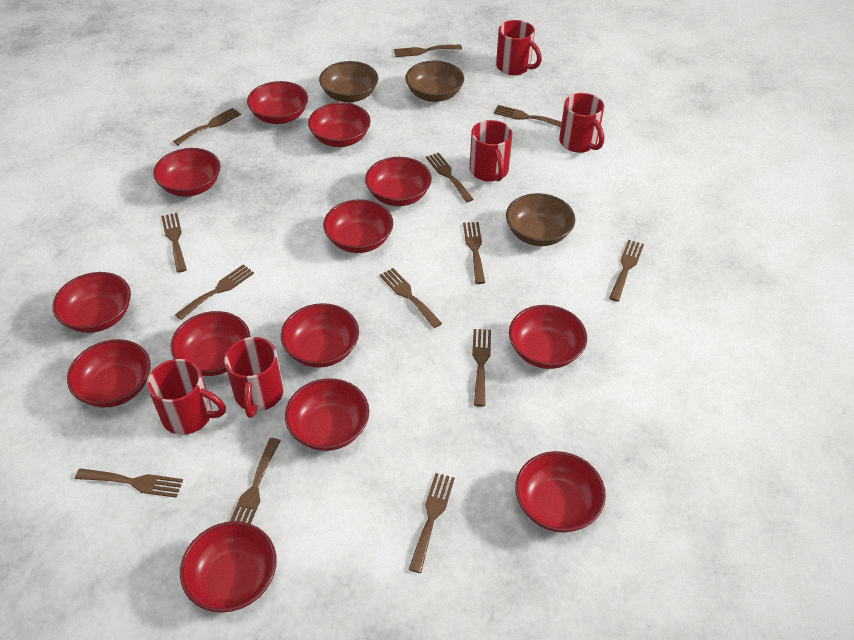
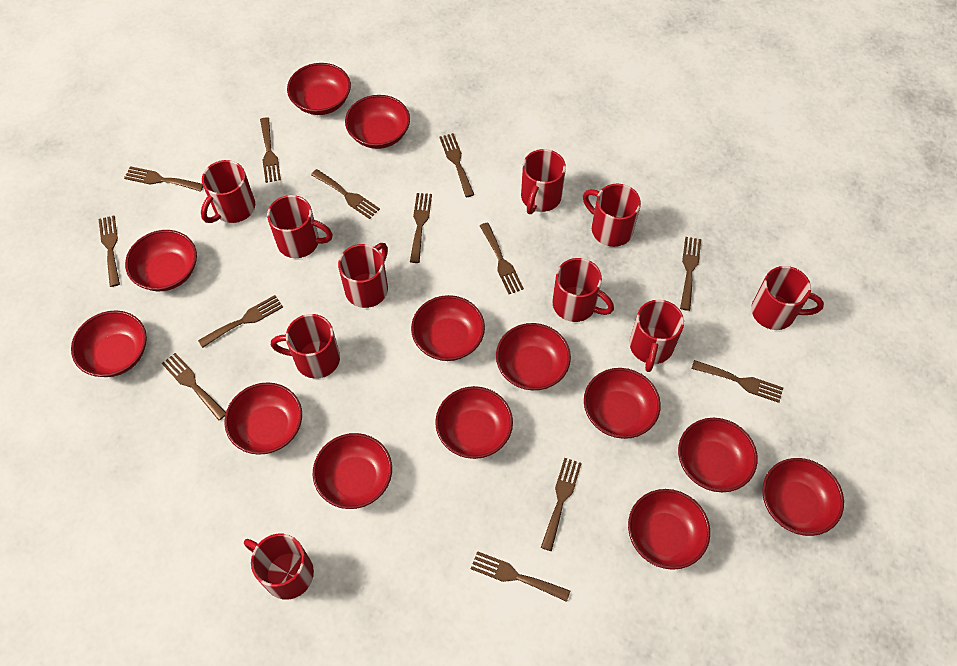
brown bowl: [319,61,378,102] [405,61,464,102] [506,193,575,246] = 3 -> none = 0
red mug: [147,359,226,435] [224,337,284,418] [470,120,512,182] [496,20,542,75] [559,93,604,153] = 5 -> [201,160,255,223] [244,534,314,600] [267,195,333,258] [271,314,340,379] [338,243,388,308] [521,149,566,214] [553,258,614,322] [583,184,641,247] [629,300,684,372] [751,266,824,330] = 10

